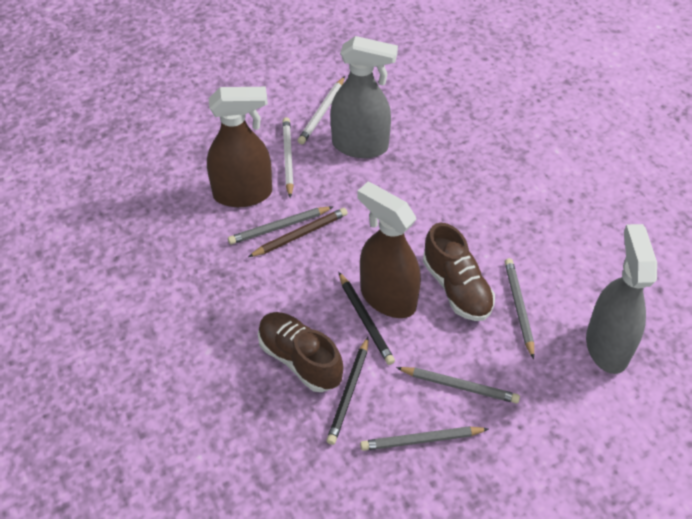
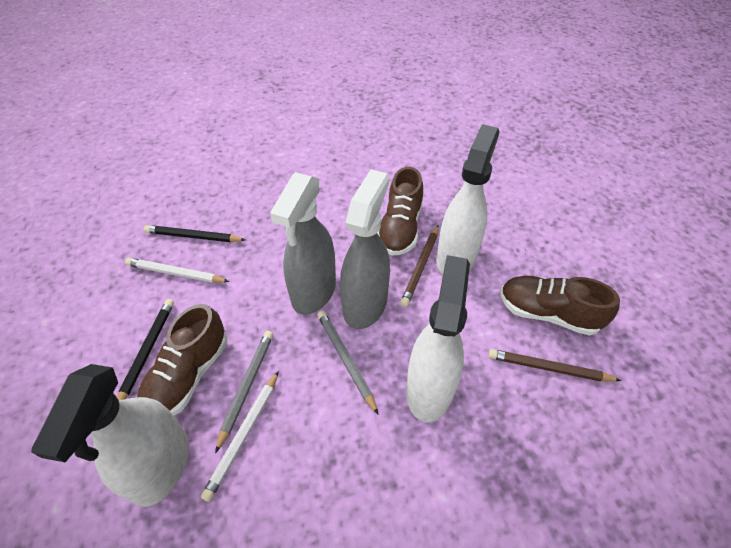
brown pencil: [248,208,348,257] = 1 -> [400,225,439,307] [488,349,621,382] = 2
brown shoe: [258,312,343,392] [423,223,495,321] = 2 -> [137,304,227,416] [377,167,423,256] [500,276,620,336] = 3
brown spray bottle: [207,87,272,207] [357,182,421,318] = 2 -> none = 0
grey pencil: [228,207,333,244] [360,426,488,451] [396,367,520,404] [505,258,534,359] = 4 -> [215,331,273,453] [317,311,379,415] = 2
white spray bottle: none = 0 -> [31,364,189,507] [406,255,470,423] [436,124,500,274] = 3

